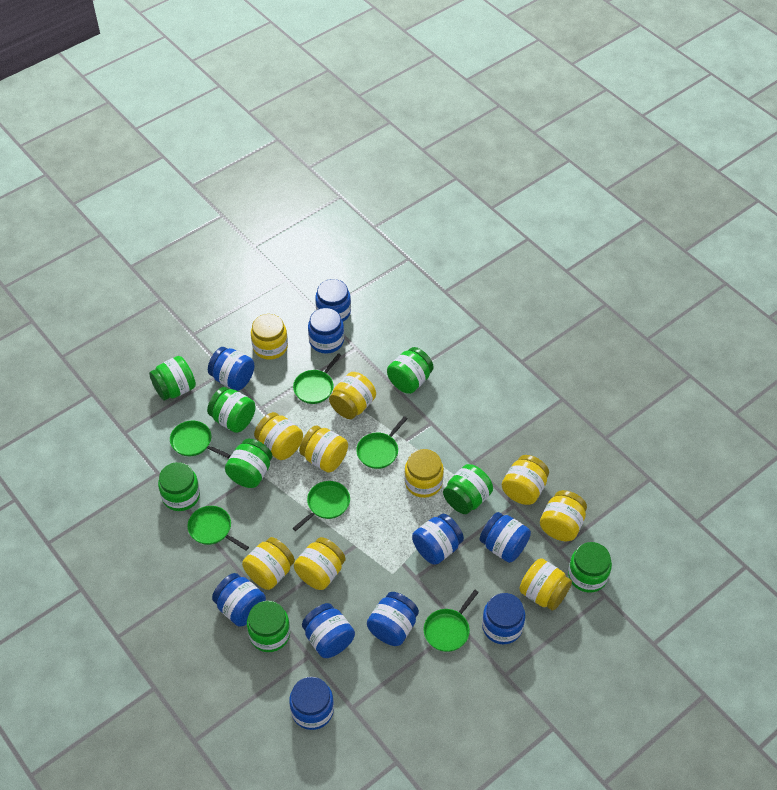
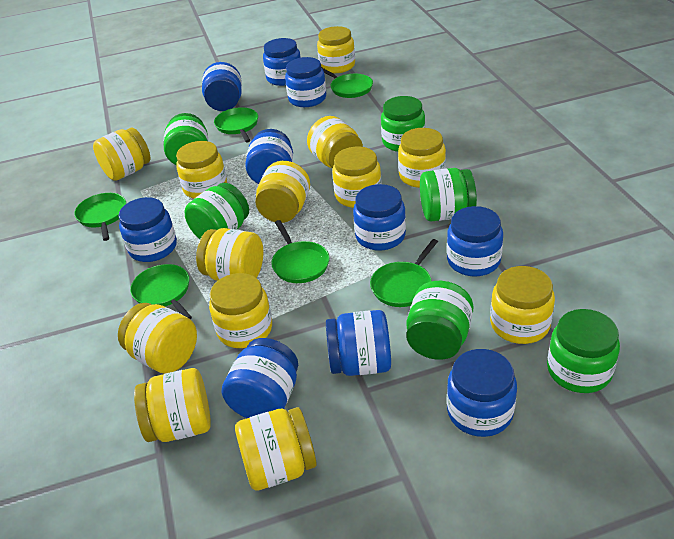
green jar: [149,356,196,401] [158,462,200,511] [207,387,256,433] [225,439,272,488] [247,601,290,652] [387,347,434,394] [443,464,493,514] [568,542,612,593] = 8 -> [164,113,208,165] [185,183,249,239] [381,96,425,152] [406,281,474,360] [420,168,477,221] [547,309,620,393] = 6
yellow jar: [242,537,295,590] [251,314,288,360] [254,412,303,460] [294,537,346,590] [299,425,348,473] [329,372,376,419] [404,449,444,498] [502,455,549,505] [519,558,572,611] [540,490,587,541] = 10 -> [93,127,151,181] [118,303,197,374] [134,368,211,442] [176,141,227,199] [196,228,263,281] [209,273,272,348] [235,407,317,491] [255,161,310,223] [307,116,363,168] [317,26,355,73] [332,147,382,208] [398,128,446,188] [490,266,555,344] = 13

